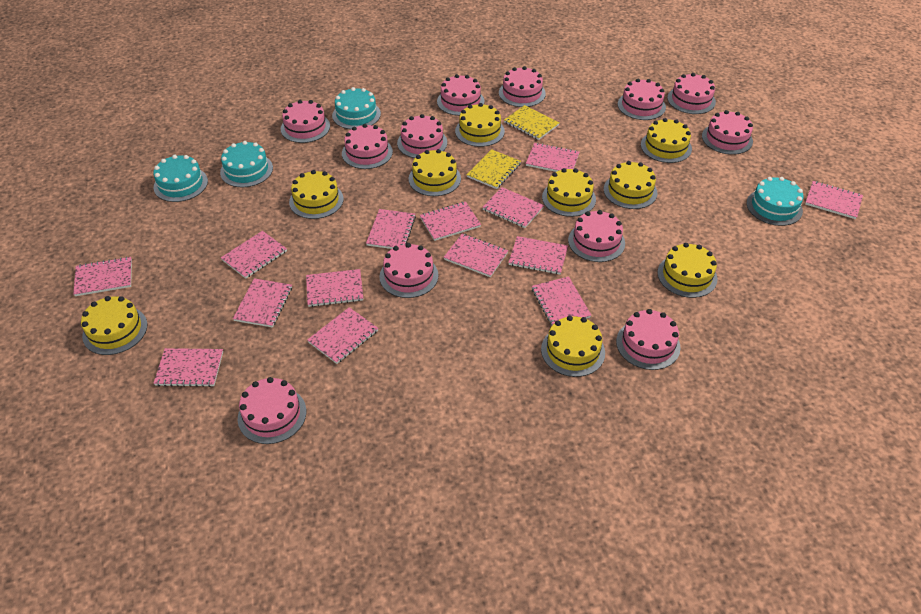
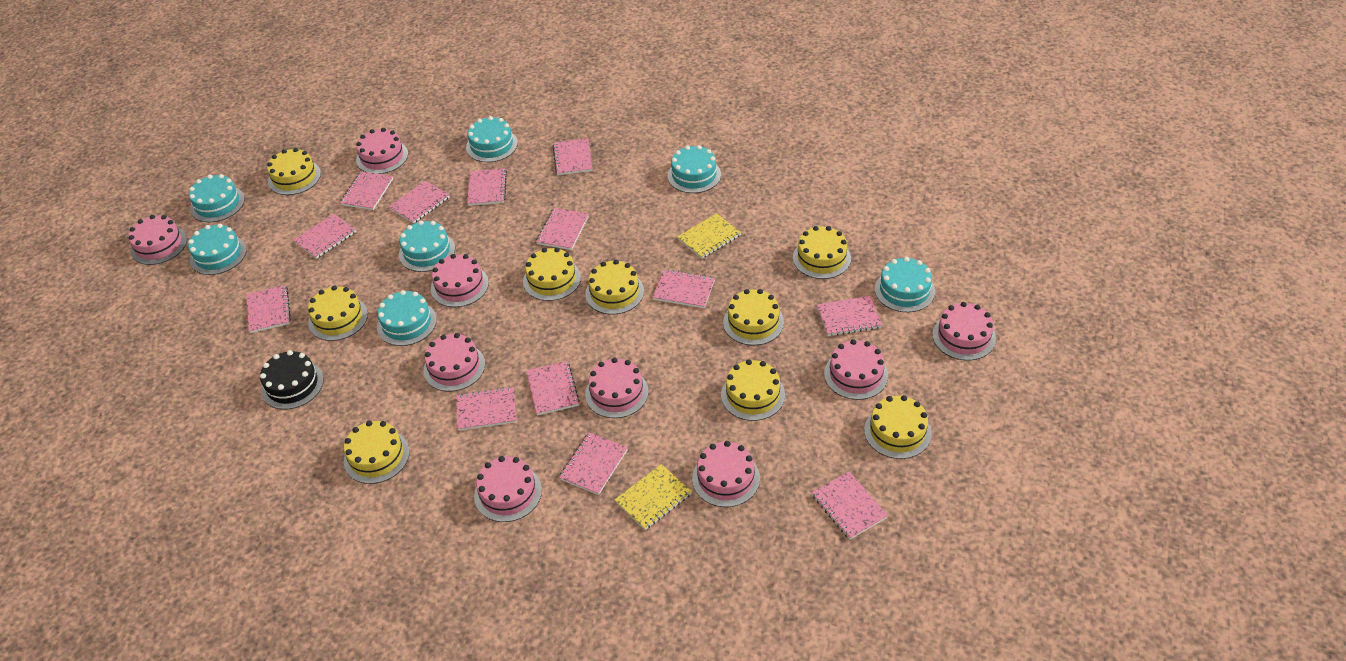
black cake: none = 0 -> [260,350,324,410] = 1
pink cake: [238,377,306,444] [281,100,330,143] [342,124,393,169] [379,243,438,298] [397,114,447,158] [437,74,484,116] [499,66,546,107] [568,210,625,262] [616,309,680,370] [618,79,666,120] [667,73,716,114] [702,110,753,155] = 12 -> [128,215,187,265] [356,128,408,174] [423,333,485,392] [431,254,489,307] [474,456,542,522] [585,357,649,418] [692,441,760,507] [824,339,888,400] [932,302,996,360] = 9
pink notebook: [73,257,132,296] [153,348,223,387] [221,231,287,279] [233,278,292,328] [306,269,363,307] [307,307,378,364] [366,209,416,249] [420,202,481,241] [444,234,508,277] [482,187,544,228] [508,236,568,275] [526,143,579,172] [532,276,591,325] [805,181,863,219] = 14 -> [246,285,291,333] [293,213,357,259] [340,171,393,210] [389,180,450,224] [456,386,516,431] [467,168,507,206] [526,361,580,416] [536,208,589,250] [553,138,592,175] [559,432,628,495] [652,269,715,308] [812,472,888,540] [817,296,882,336] = 13
turquoise cake: [153,155,208,202] [220,141,273,187] [332,87,381,129] [746,177,803,226] = 4 -> [188,224,247,275] [189,174,245,222] [377,290,437,346] [399,220,455,272] [466,116,518,162] [668,145,721,193] [875,257,935,312] = 7

